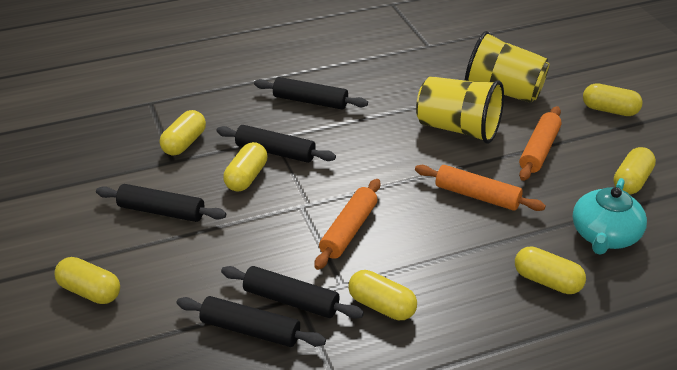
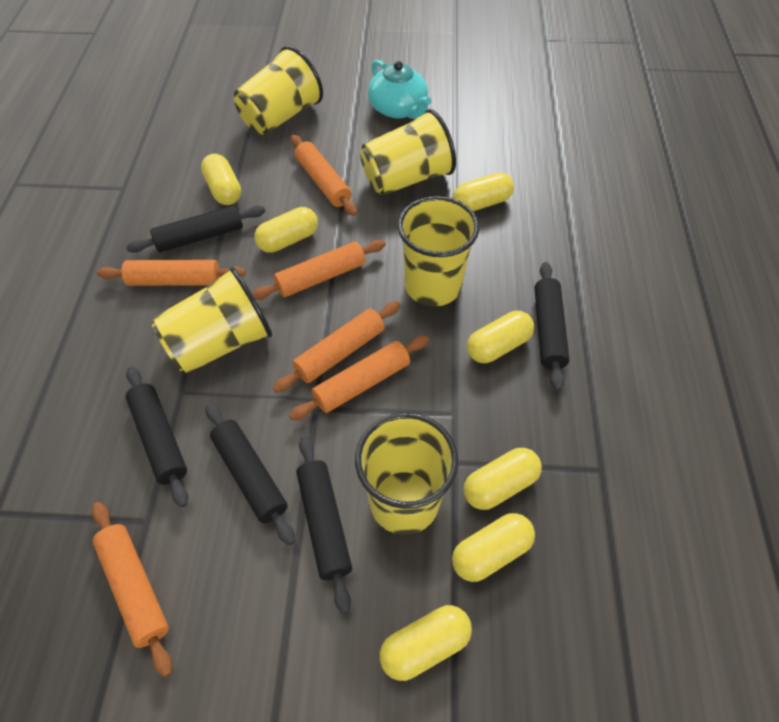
orange rolling pin: [314,179,380,270] [415,165,546,211] [519,106,562,181] = 3 -> [92,502,172,677] [97,260,246,286] [252,240,386,300] [273,301,400,393] [289,335,429,420] [291,135,357,216] = 6
yellow cup: [416,76,504,144] [465,31,550,103] = 2 -> [152,266,272,374] [234,46,323,135] [355,413,459,535] [360,109,456,195] [398,196,479,306] = 5

